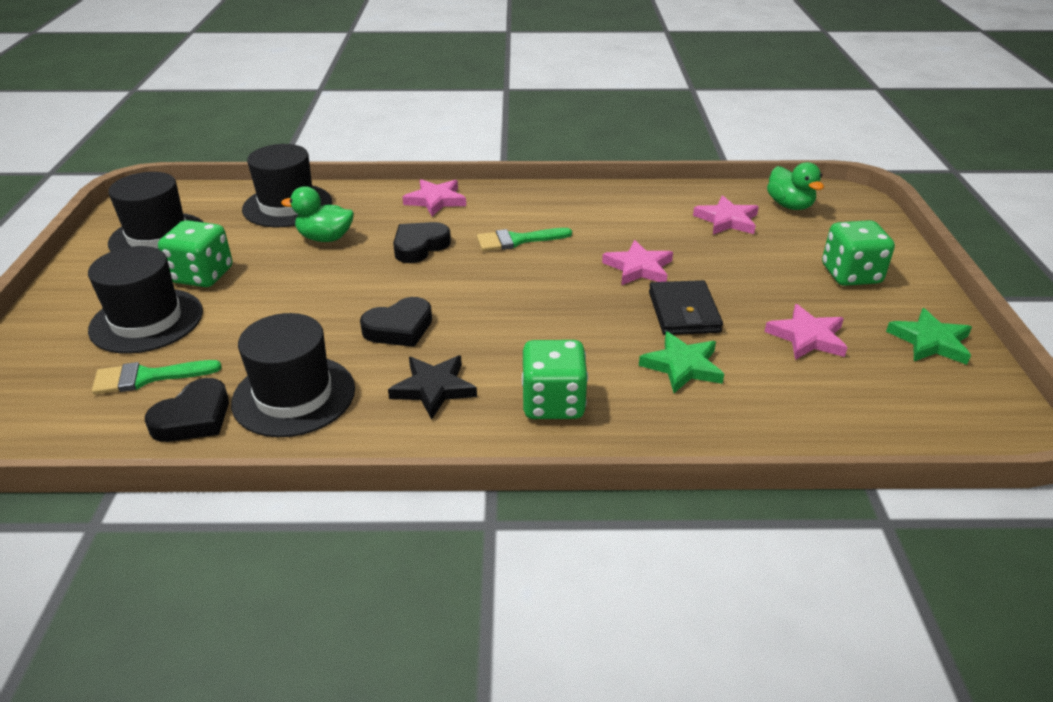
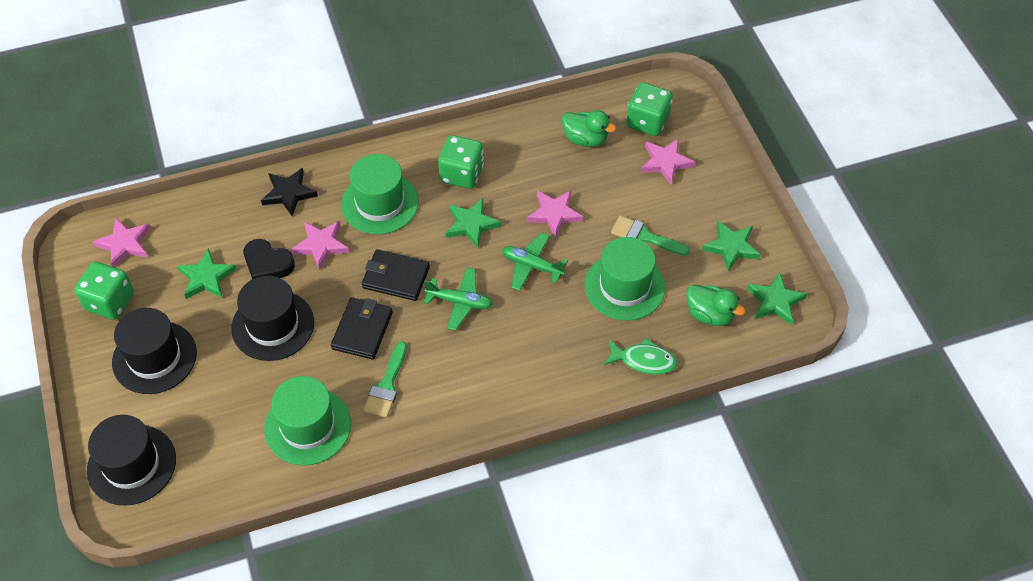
black hat: [88,246,203,354] [108,172,203,252] [231,313,355,437] [242,144,332,227] = 4 -> [87,415,176,506] [112,308,197,394] [231,276,314,361] = 3
black heart: [145,378,229,442] [360,297,432,347] [393,222,451,263] = 3 -> [244,239,295,279] = 1
black wallet: [649,280,723,335] = 1 -> [331,297,393,360] [362,249,430,301] = 2
green fish: none = 0 -> [604,338,677,375] = 1
green hat: none = 0 -> [264,376,351,465] [341,154,419,234] [585,237,665,321] = 3
green plane: none = 0 -> [424,267,493,331] [502,233,568,291] = 2
green star: [639,331,724,393] [886,308,972,365] = 2 -> [177,248,237,299] [446,198,501,248] [702,221,761,272] [747,272,807,325] = 4

